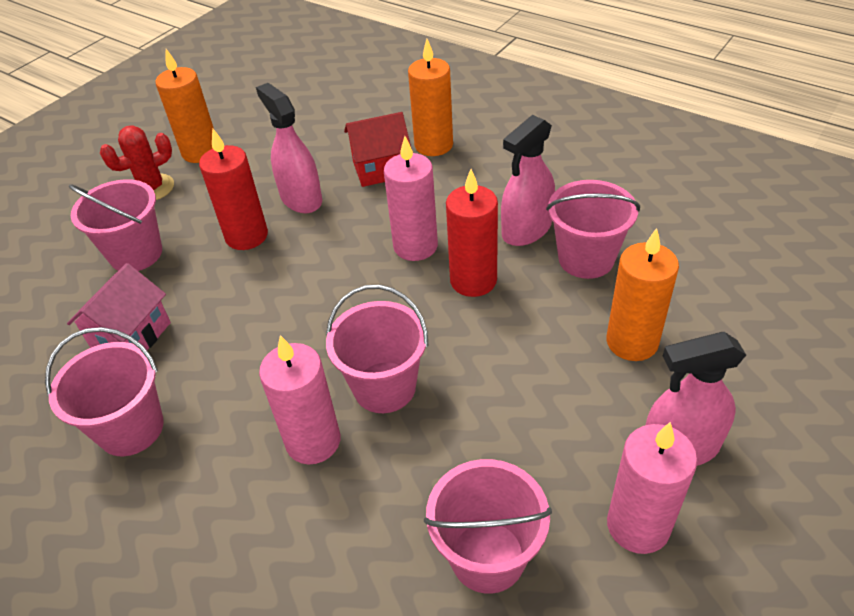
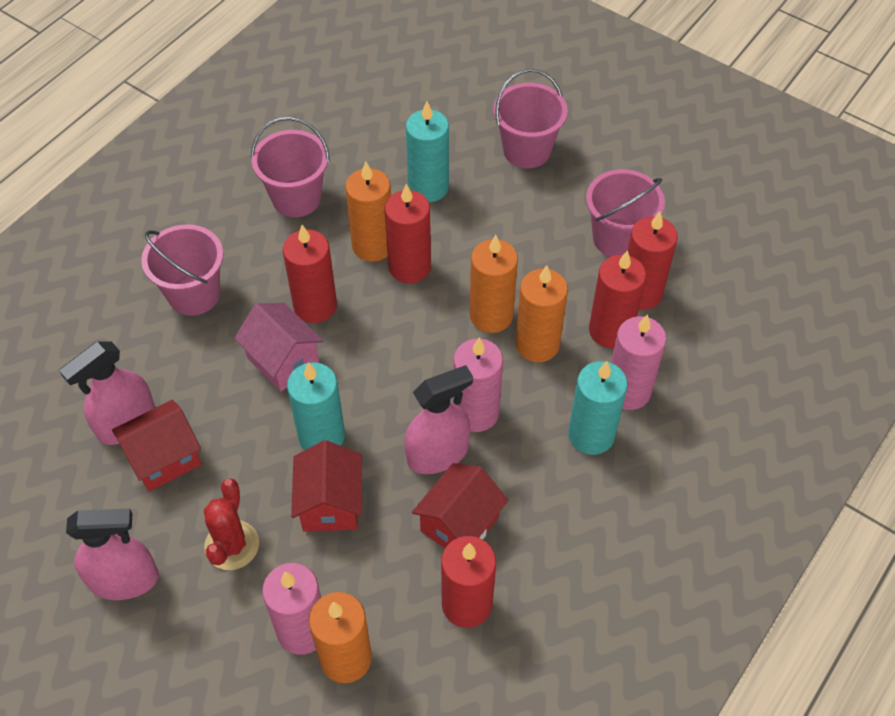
orange candle: [155,49,214,163] [408,39,453,156] [606,228,679,361] = 3 -> [309,592,372,683] [345,162,391,262] [470,235,518,333] [515,265,568,362] = 4
pink bucket: [45,327,164,456] [69,179,162,271] [326,285,428,413] [424,459,552,594] [546,180,640,279] = 5 -> [141,224,223,316] [251,117,330,217] [493,69,568,168] [586,169,665,257] = 4
red candle: [199,128,268,250] [446,169,498,297] = 2 -> [283,225,337,323] [385,184,431,283] [441,536,496,628] [589,250,646,348] [628,212,678,310] = 5
red house: [344,112,412,187] = 1 -> [112,400,202,492] [291,440,362,532] [412,463,508,548] = 3
turquoise candle: none = 0 -> [287,362,345,450] [406,101,449,202] [568,361,628,455] = 3

